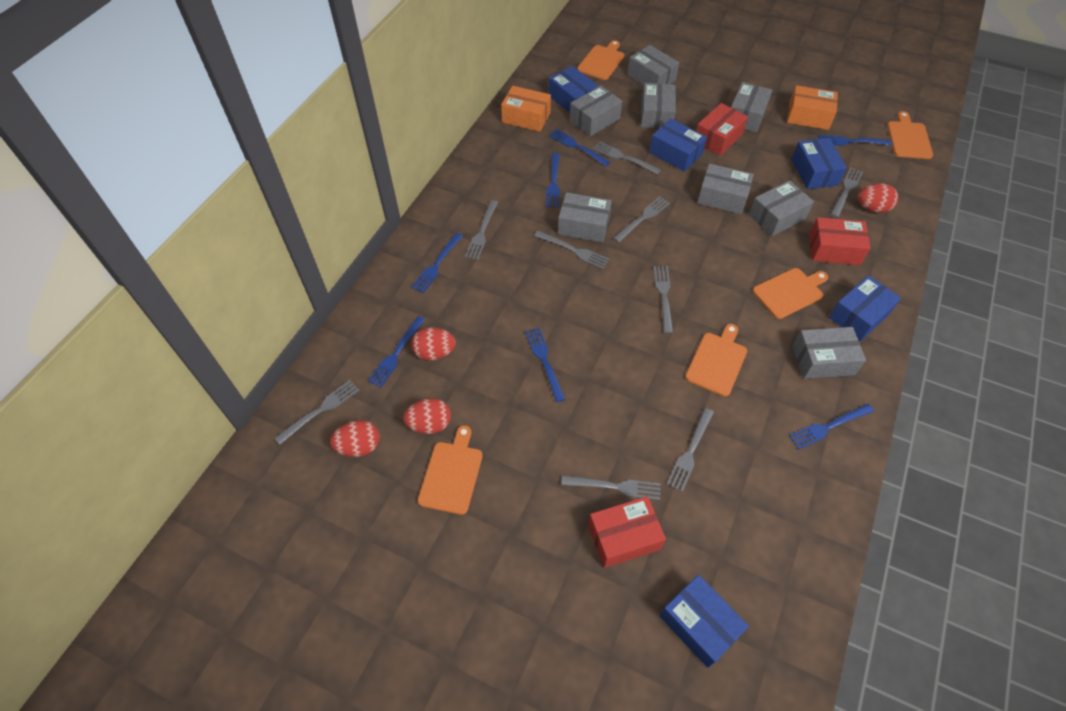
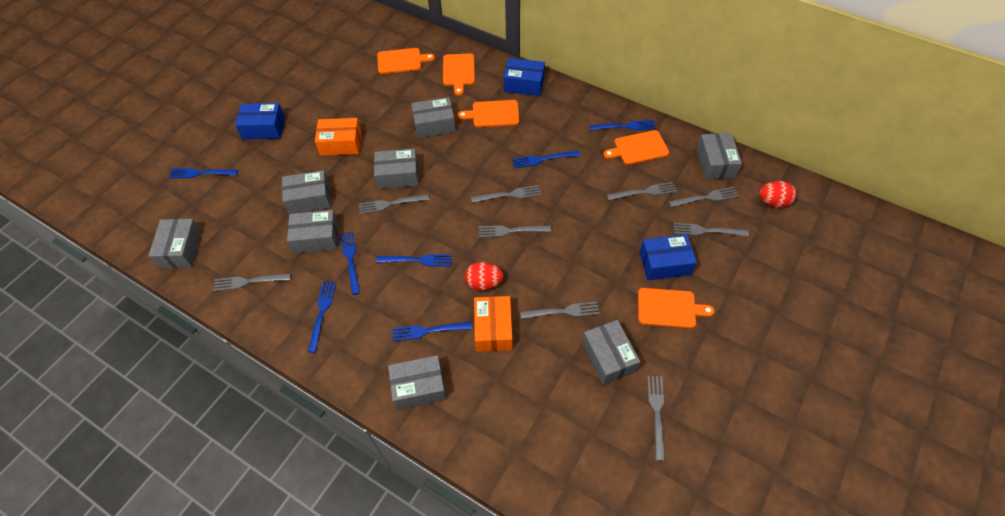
blue box: [549,66,598,113] [649,119,707,172] [660,575,749,668] [792,138,847,189] [829,275,901,341] = 5 -> [235,103,285,140] [504,58,545,96] [639,234,697,280] = 3
red box: [588,496,666,568] [696,103,748,156] [809,217,871,265] = 3 -> none = 0
red egg: [330,420,380,457] [403,398,451,434] [411,327,456,361] [858,183,899,213] = 4 -> [465,262,503,290] [759,181,796,208] = 2

